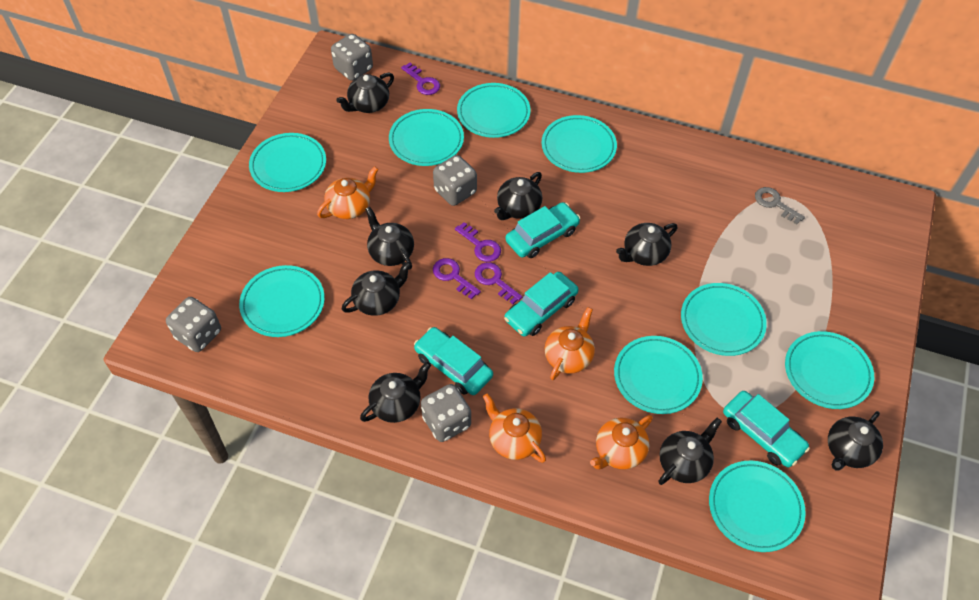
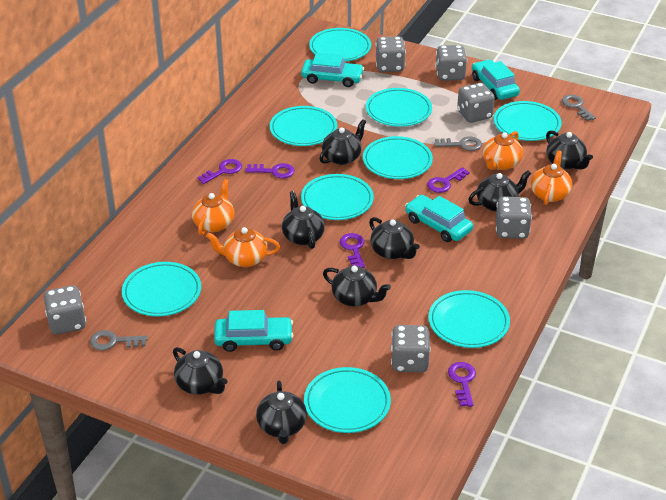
grey dice: [166,297,221,352] [331,34,373,81] [421,384,471,442] [433,155,477,206] = 4 -> [43,285,86,335] [376,37,406,72] [391,325,431,372] [435,45,467,81] [457,83,495,123] [496,196,532,239] = 6
grey key: [755,187,805,224] = 1 -> [90,330,148,350] [434,137,482,151] [562,95,596,121] = 3
purple key: [401,63,440,95] [433,258,481,299] [455,222,501,262] [475,262,522,304] = 4 -> [197,159,242,184] [245,163,295,178] [340,233,365,268] [427,167,470,193] [448,362,476,407] = 5

